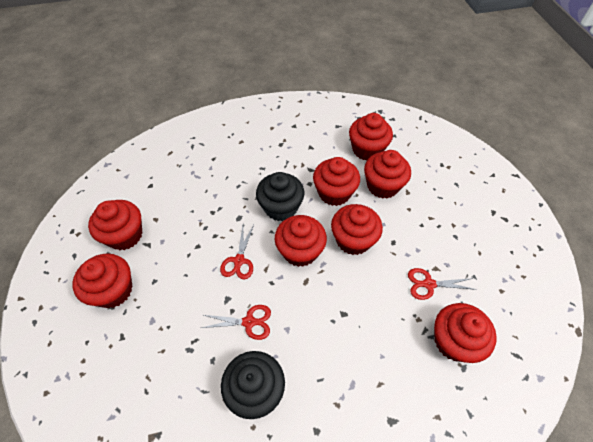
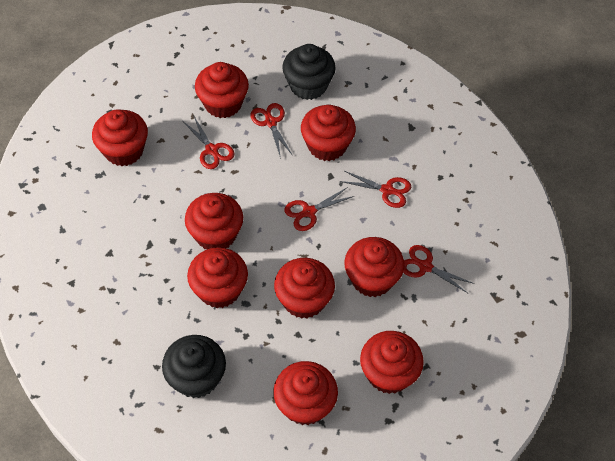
red cupcake: [72,254,133,308] [88,200,142,250] [275,215,327,267] [313,157,360,206] [331,204,383,255] [349,113,393,161] [364,150,411,199] [434,303,497,363] = 8 -> [92,109,148,166] [185,193,243,249] [187,247,248,308] [195,62,249,118] [273,361,338,425] [274,258,335,319] [301,105,356,161] [344,237,404,297] [360,331,424,394] = 9
red scissors: [202,305,271,340] [220,225,254,279] [408,268,476,300] = 3 -> [184,115,235,169] [250,103,293,159] [284,187,354,231] [340,171,411,208] [403,245,474,294] = 5

